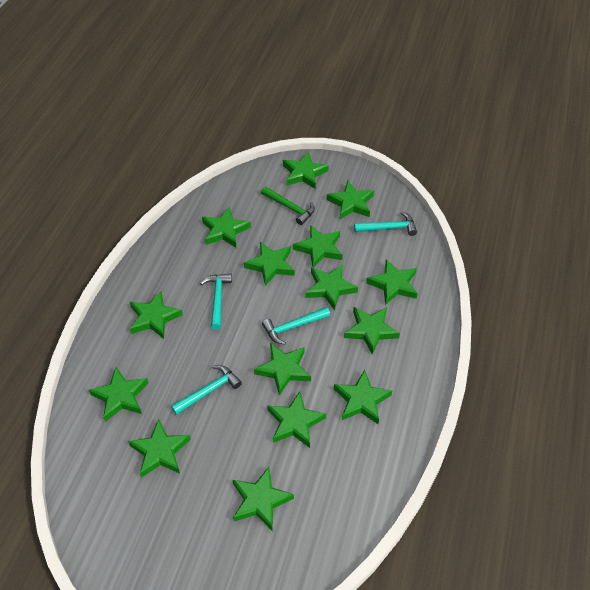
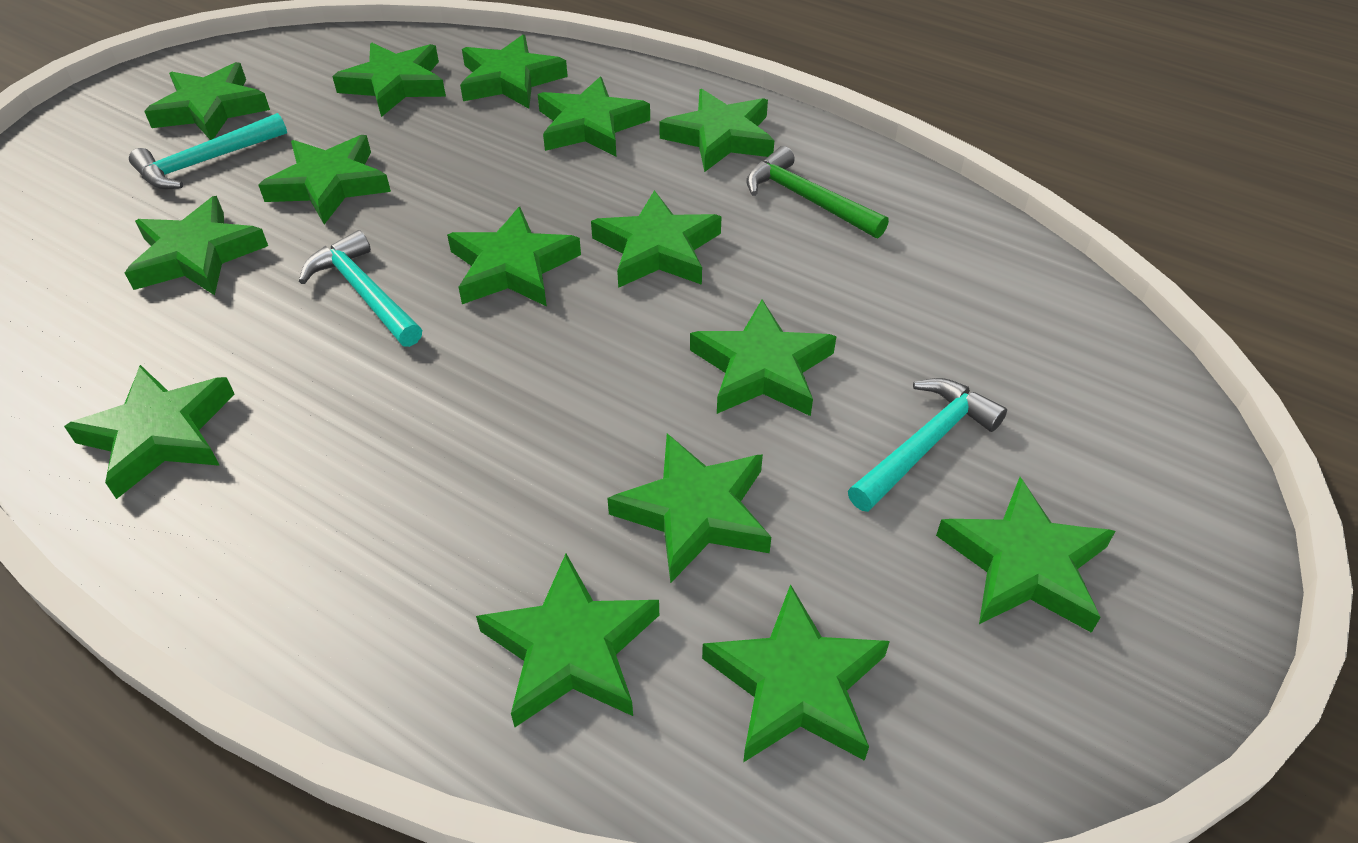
turquoise hammer: [171,365,242,415] [200,273,232,330] [262,307,330,345] [354,212,417,236] = 4 -> [129,113,287,190] [299,230,422,347] [848,378,1007,512] = 3

